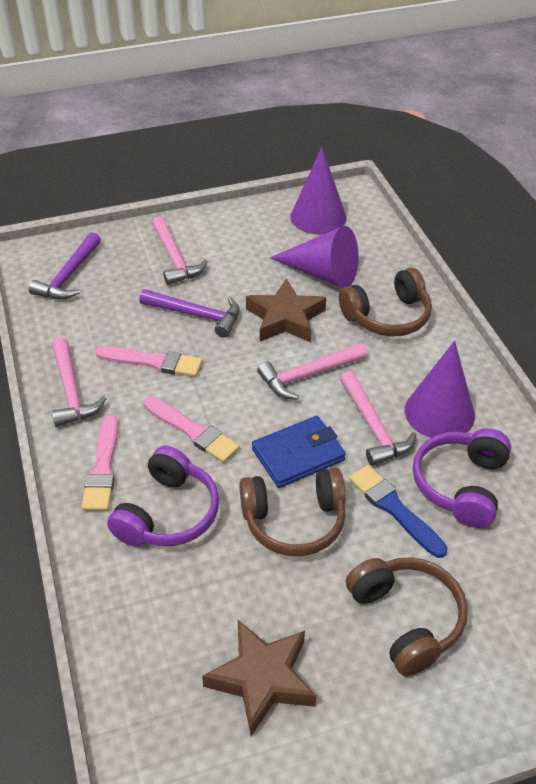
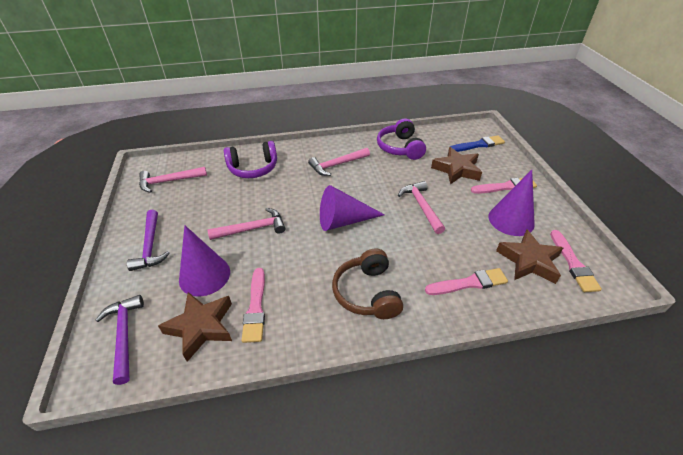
blue wallet: [252,416,346,488] = 1 -> none = 0
brown headphones: [239,467,346,556] [339,268,432,336] [346,557,468,676] = 3 -> [332,248,403,319] = 1
brown star: [202,620,316,736] [246,278,326,343] = 2 -> [158,292,232,362] [431,147,482,184] [496,230,563,284] = 3
pink brush: [82,415,118,511] [95,346,203,377] [144,397,240,463] = 3 -> [242,268,265,343] [425,268,508,295] [471,178,537,194] [550,230,602,292] = 4

